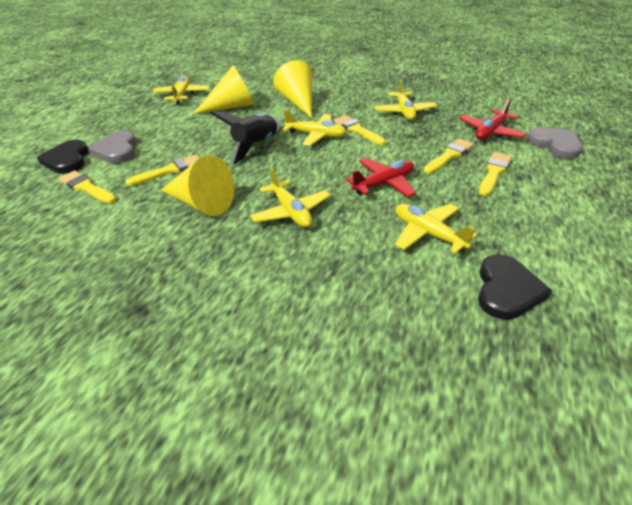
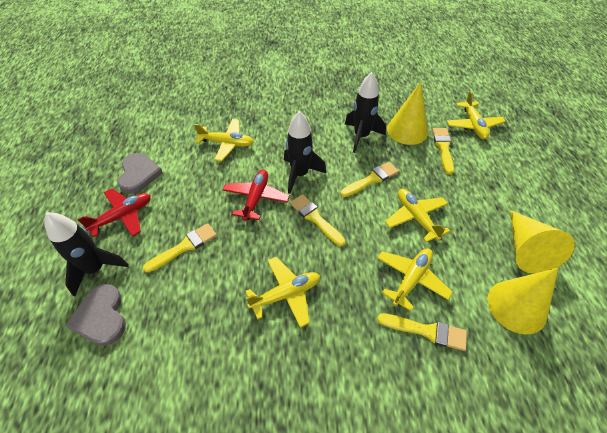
black heart: [37,140,88,174] [478,254,552,320] = 2 -> none = 0
black rocket: [211,112,280,164] = 1 -> [44,212,129,297] [284,111,326,194] [345,72,386,153] = 3

